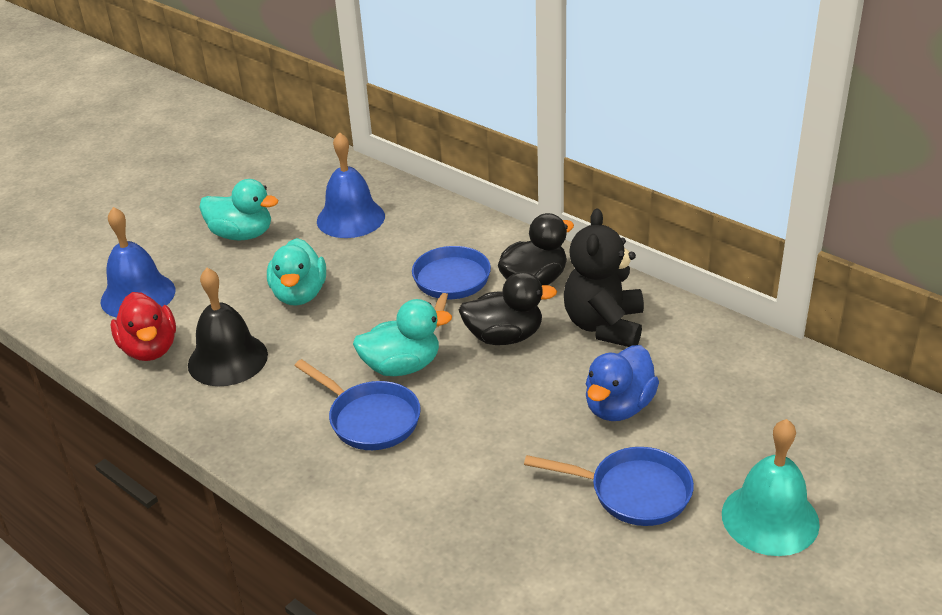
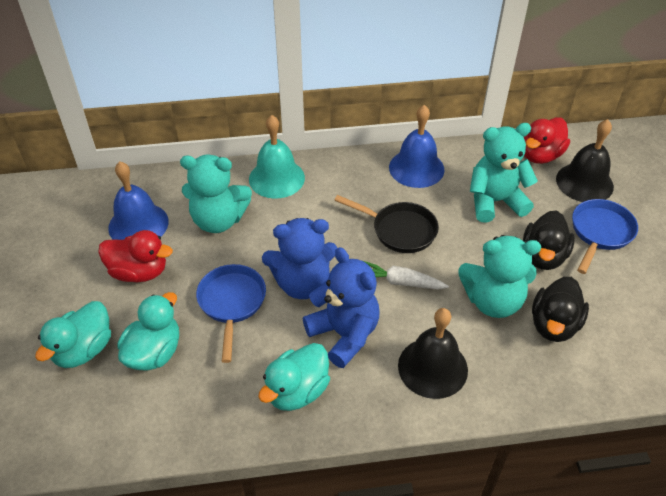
black bell: [188,268,268,386] = 1 -> [398,308,468,399] [556,119,614,202] = 2
black pan: none = 0 -> [334,195,439,253] = 1
black teddy bear: [564,209,644,347] = 1 -> none = 0
blue duck: [586,345,659,421] = 1 -> none = 0
blue pan: [294,359,421,450] [412,246,491,328] [524,447,694,526] = 3 -> [196,264,266,363] [572,199,638,274] = 2
blue teddy bear: none = 0 -> [262,218,337,299] [303,247,380,368] = 2
red duck: [111,292,176,361] = 1 -> [98,230,173,282] [524,117,570,164] = 2
turquoise teddy bear: none = 0 -> [180,154,252,233] [458,235,541,318] [470,123,538,223] = 3
white carrot: none = 0 -> [364,261,449,290] = 1

